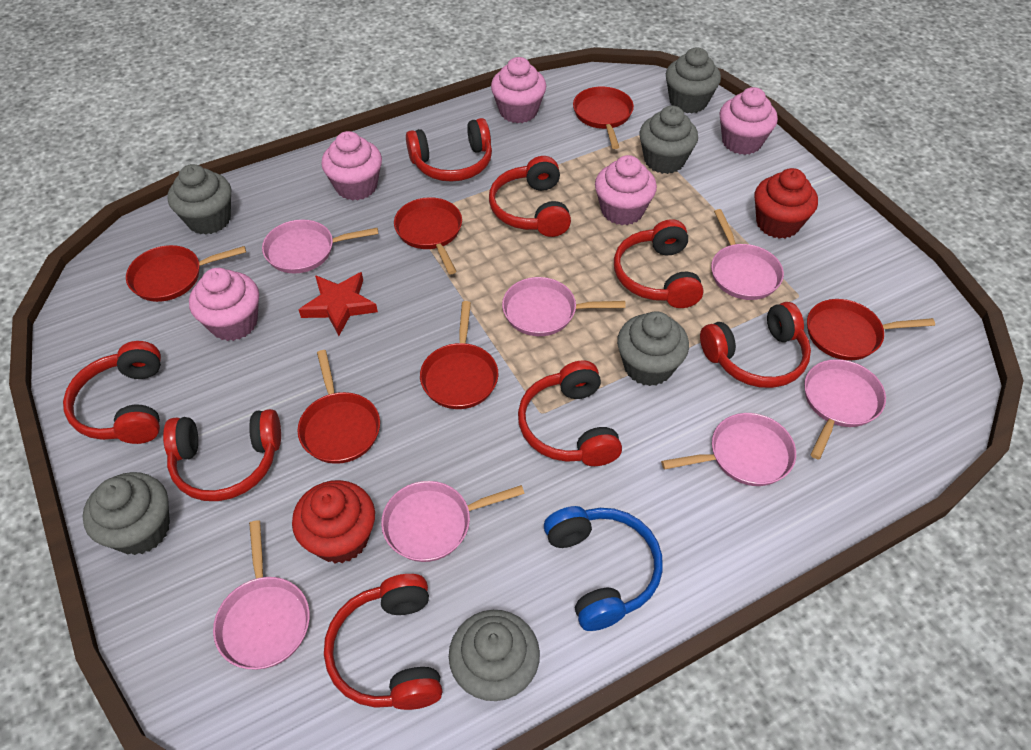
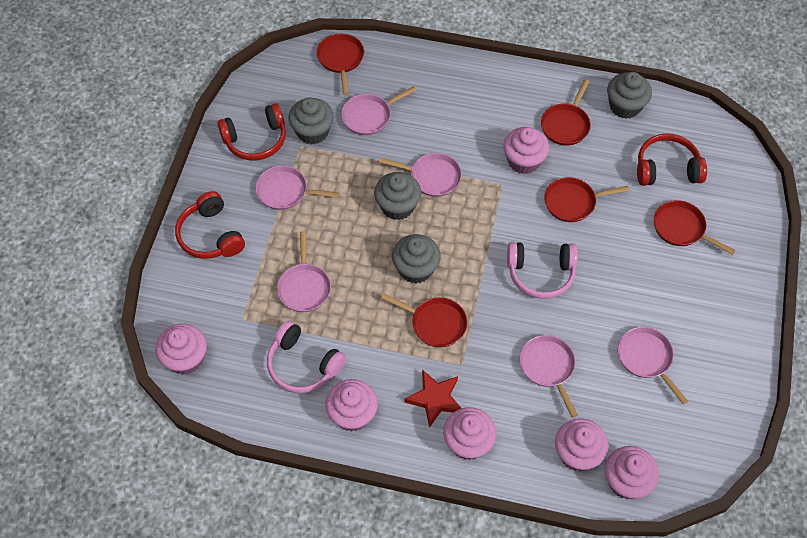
blue headphones: [544,506,663,631] = 1 -> none = 0
grey cupcake: [83,472,170,555] [168,164,231,235] [449,610,540,701] [617,311,689,386] [639,106,698,174] [666,47,721,113] = 6 -> [288,97,334,144] [374,172,421,220] [392,234,441,283] [607,72,652,119] = 4
pink cupcake: [189,268,259,341] [321,131,382,201] [491,57,546,123] [595,155,657,225] [719,87,778,155] = 5 -> [155,324,207,375] [325,379,378,431] [443,407,496,460] [503,127,549,174] [555,418,609,471] [605,446,659,499] = 6
pink headphones: none = 0 -> [267,320,346,393] [507,242,578,299] = 2
pink pan: [213,520,310,669] [262,220,379,274] [381,481,524,562] [502,277,626,336] [661,413,796,486] [711,209,784,300] [804,359,886,460] = 7 -> [255,165,339,210] [277,231,331,312] [341,86,416,135] [379,153,462,197] [519,335,578,417] [618,327,688,404] = 6
red cupcake: [292,480,375,563] [755,168,818,239] = 2 -> none = 0
red headphones: [63,341,161,444] [163,409,281,501] [324,574,442,710] [406,118,492,182] [489,156,571,237] [518,360,622,466] [614,219,703,308] [700,302,811,388] = 8 -> [175,191,245,259] [217,103,286,161] [637,133,707,186] = 3
red pan: [126,245,246,302] [297,350,380,464] [394,197,462,274] [420,301,498,409] [573,87,634,149] [807,299,935,360] = 6 -> [317,34,364,95] [381,294,467,347] [541,80,591,146] [544,177,629,222] [654,200,736,255] = 5

